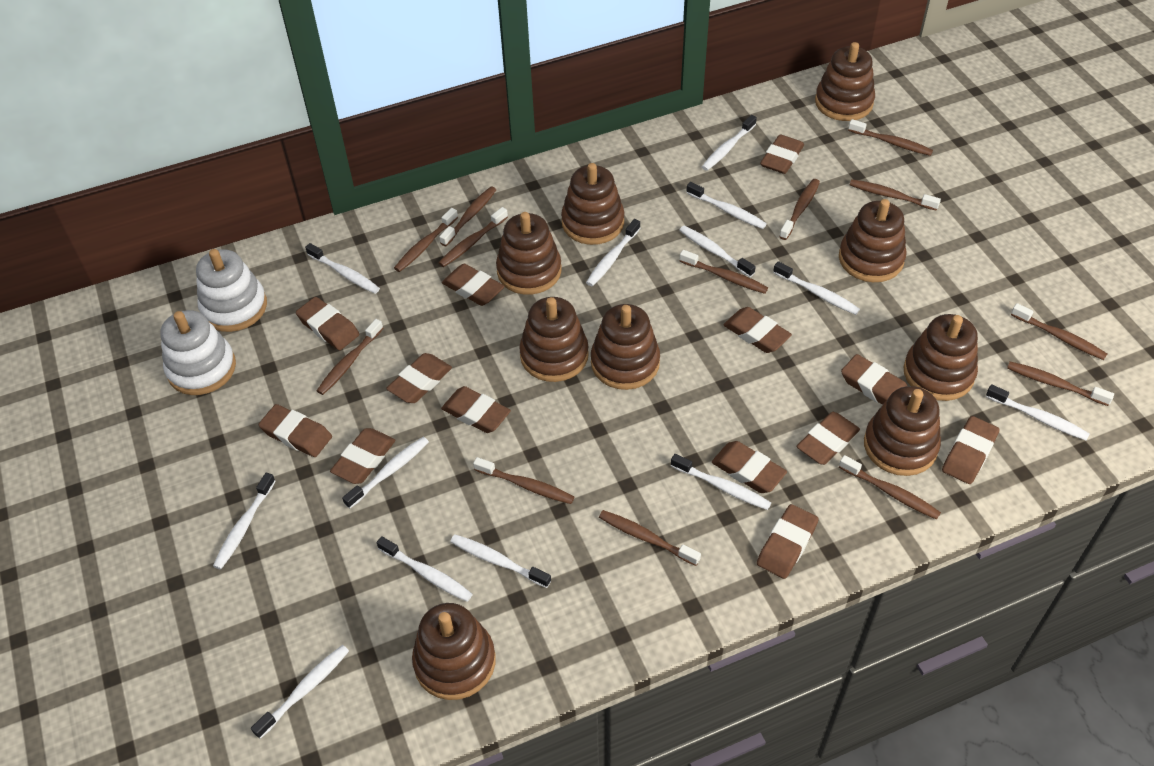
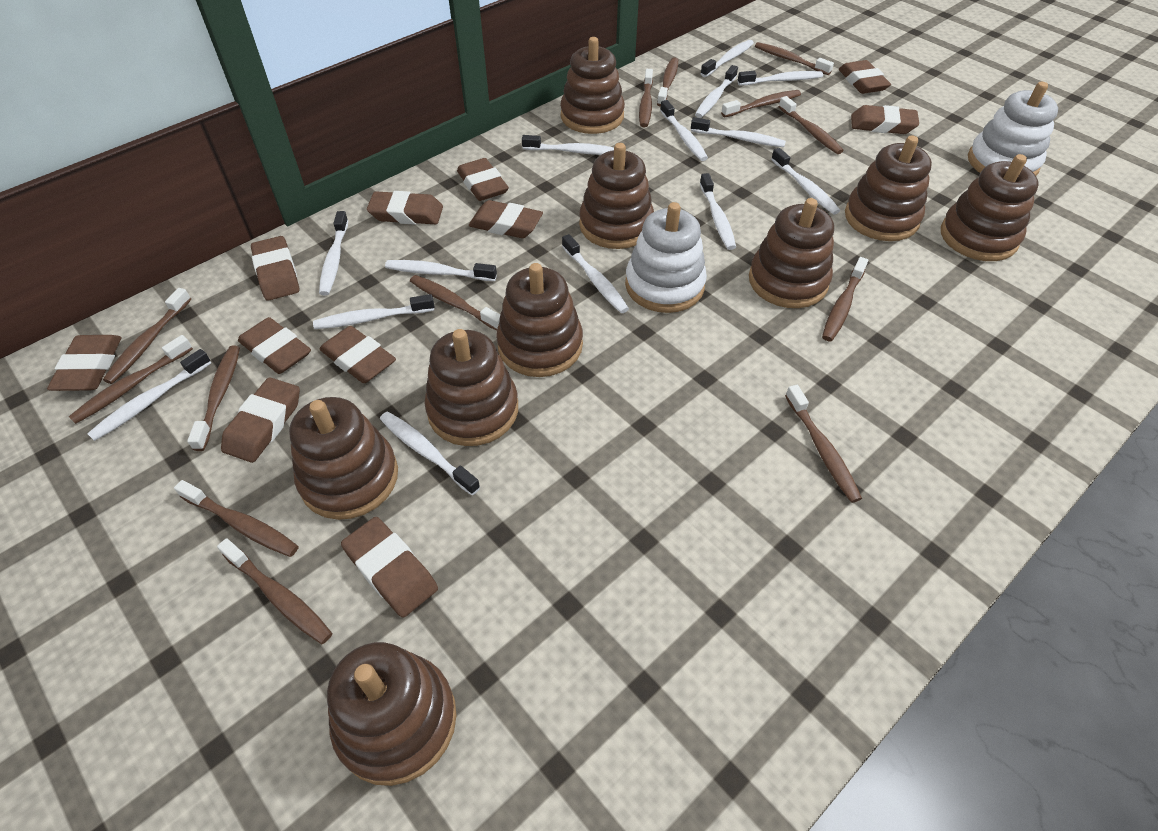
brown eraser: [258,404,332,457] [296,297,359,350] [330,428,395,484] [386,353,452,403] [441,386,511,433] [442,264,505,306] [712,441,787,493] [723,307,792,353] [757,504,819,579] [760,134,804,174] [796,412,860,465] [841,354,907,405] [942,416,1000,484] = 13 -> [47,335,122,391] [221,377,300,463] [238,317,311,374] [251,236,300,301] [319,326,396,383] [341,517,438,618] [367,191,443,225] [457,158,509,201] [469,200,543,238] [839,60,891,94] [851,105,919,134] = 11
white toothbrush: [213,473,275,570] [251,645,349,739] [305,243,380,294] [342,437,429,509] [377,536,473,602] [450,534,551,588] [586,219,640,286] [671,454,771,510] [679,226,756,277] [686,182,767,229] [702,115,757,171] [773,261,860,315] [986,384,1090,441] = 13 -> [87,349,211,441] [313,294,435,329] [319,211,348,295] [380,411,480,495] [385,260,497,281] [522,135,614,155] [562,234,629,313] [660,100,708,161] [691,117,786,147] [695,65,738,118] [700,40,754,77] [700,173,736,250] [738,71,823,86] [771,148,840,215] = 14

